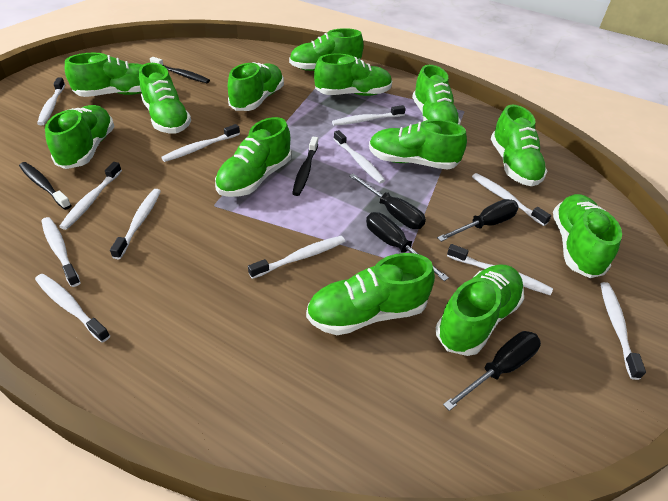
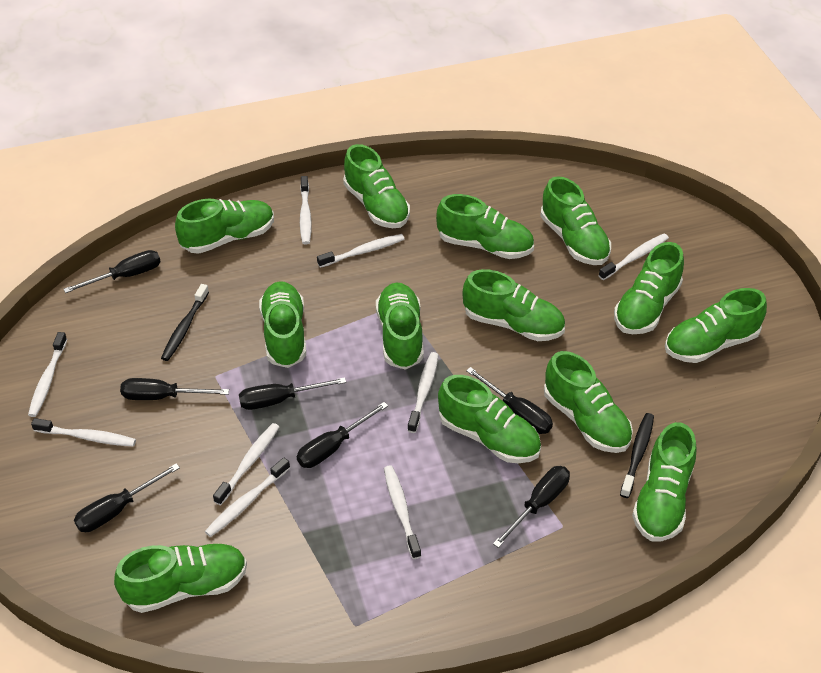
black screwdriver: [349,174,426,229] [366,212,449,281] [437,199,519,242] [443,331,541,411] = 4 -> [64,250,161,293] [74,463,180,532] [120,378,229,400] [239,377,346,410] [297,402,388,468] [466,367,553,434] [493,466,570,548] = 7
black toothbrush: [19,162,72,210] [150,57,210,83] [292,137,318,196] = 3 -> [161,284,209,361] [620,413,654,498] = 2
white toothbrush: [35,274,110,343] [37,78,65,125] [42,217,81,287] [59,162,122,230] [110,189,161,259] [161,124,240,162] [248,236,345,279] [332,105,406,126] [334,130,385,184] [447,244,553,295] [472,173,551,226] [600,282,646,380] = 12 -> [28,332,67,417] [31,418,136,447] [204,457,290,537] [213,423,279,505] [300,176,312,244] [317,234,404,268] [384,465,421,559] [407,352,439,433] [598,234,669,280] = 9

